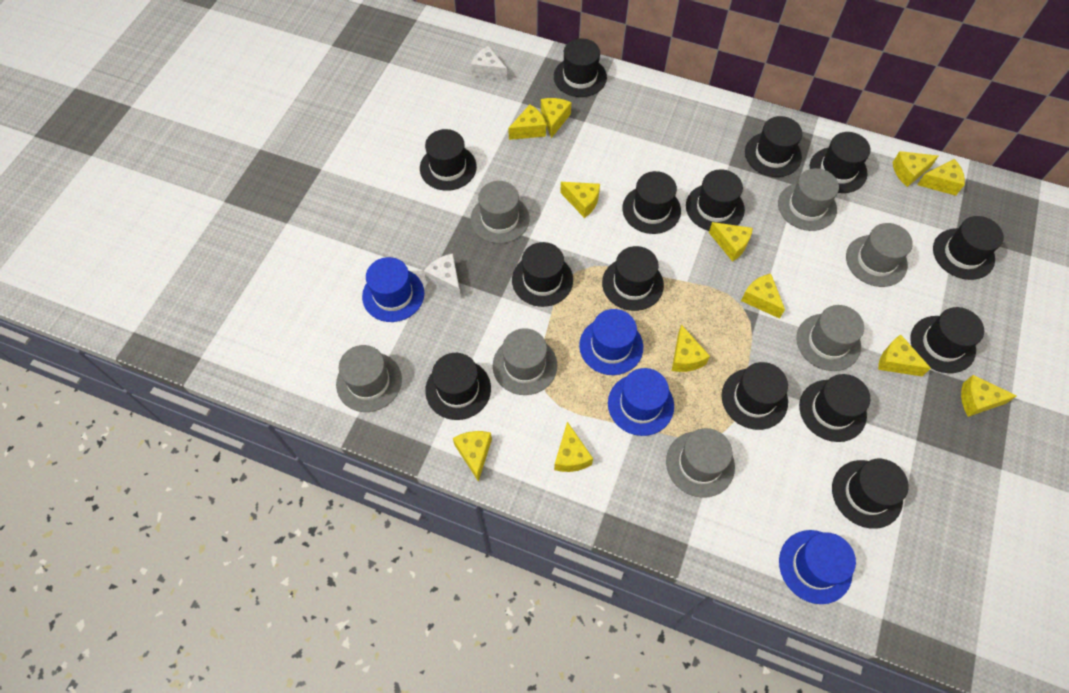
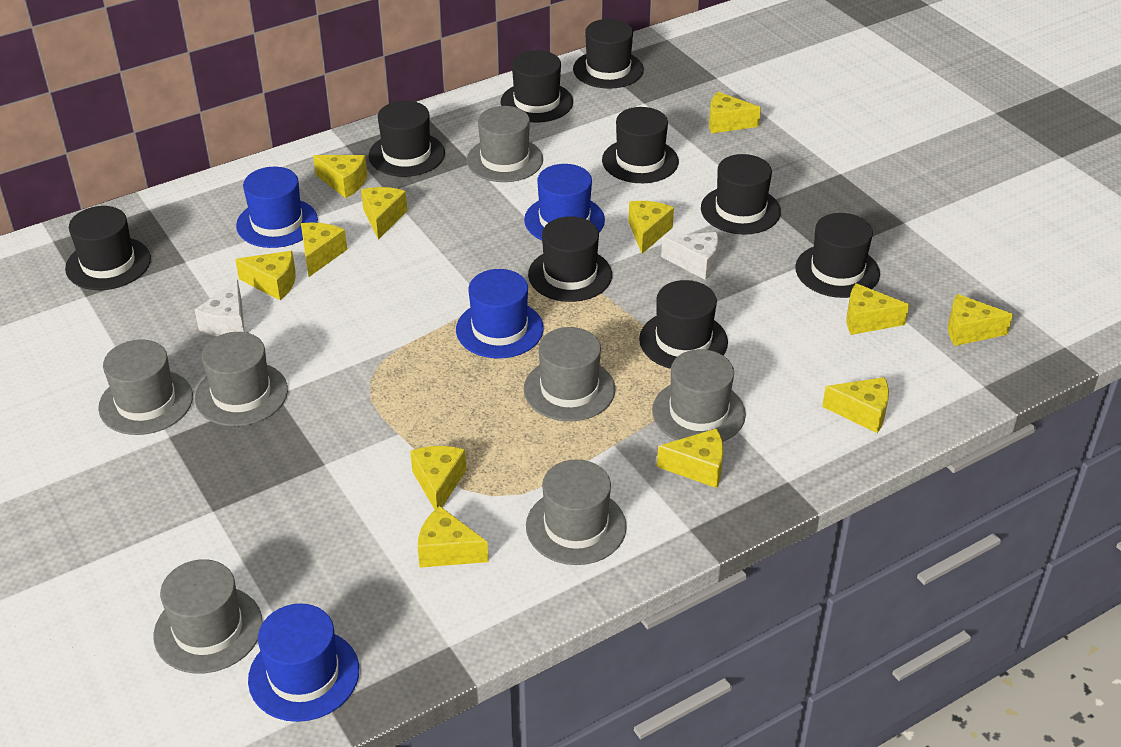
black hat: [420,129,477,191] [425,353,491,420] [512,242,573,307] [554,39,607,97] [602,246,664,311] [622,171,681,234] [686,169,745,231] [722,362,788,430] [745,116,802,177] [799,374,870,442] [810,132,871,193] [832,459,909,529] [910,307,984,373] [933,216,1004,280] = 14 -> [65,206,151,290] [369,101,445,177] [501,50,573,122] [528,216,612,302] [573,19,644,89] [602,107,679,183] [639,280,728,369] [701,154,781,235] [795,213,880,298] = 9

